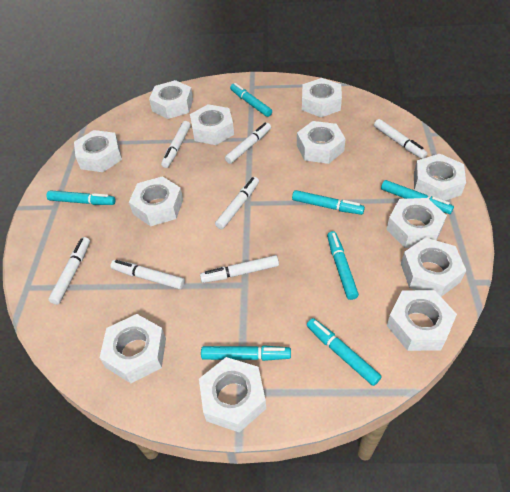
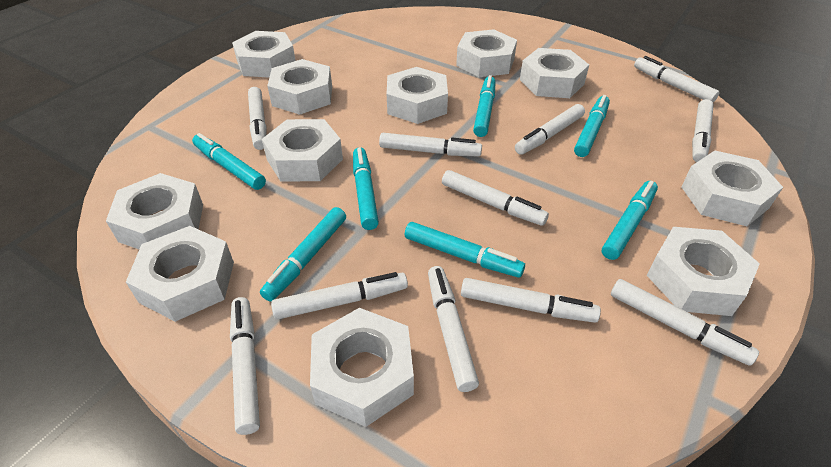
white marker: [48,237,90,305] [110,260,185,289] [161,121,191,168] [200,255,279,283] [215,177,259,229] [225,123,271,164] [374,119,427,159] = 7 -> [230,297,260,435] [248,87,267,150] [271,272,408,320] [379,133,482,157] [428,266,479,392] [442,170,549,226] [461,278,601,323] [515,104,585,155] [611,279,759,366] [634,56,719,102] [692,99,714,162] = 11
white nut: [74,130,122,172] [99,314,166,383] [129,176,183,226] [149,80,193,119] [190,104,234,145] [199,357,266,433] [297,121,346,164] [302,78,342,117] [386,198,447,248] [387,290,457,351] [401,238,466,297] [414,154,466,201] = 12 -> [106,173,203,249] [126,226,234,322] [232,31,296,77] [262,119,343,181] [267,59,332,115] [310,308,414,427] [387,67,448,124] [456,29,517,77] [520,48,589,98] [647,227,760,316] [681,151,783,226] = 11

